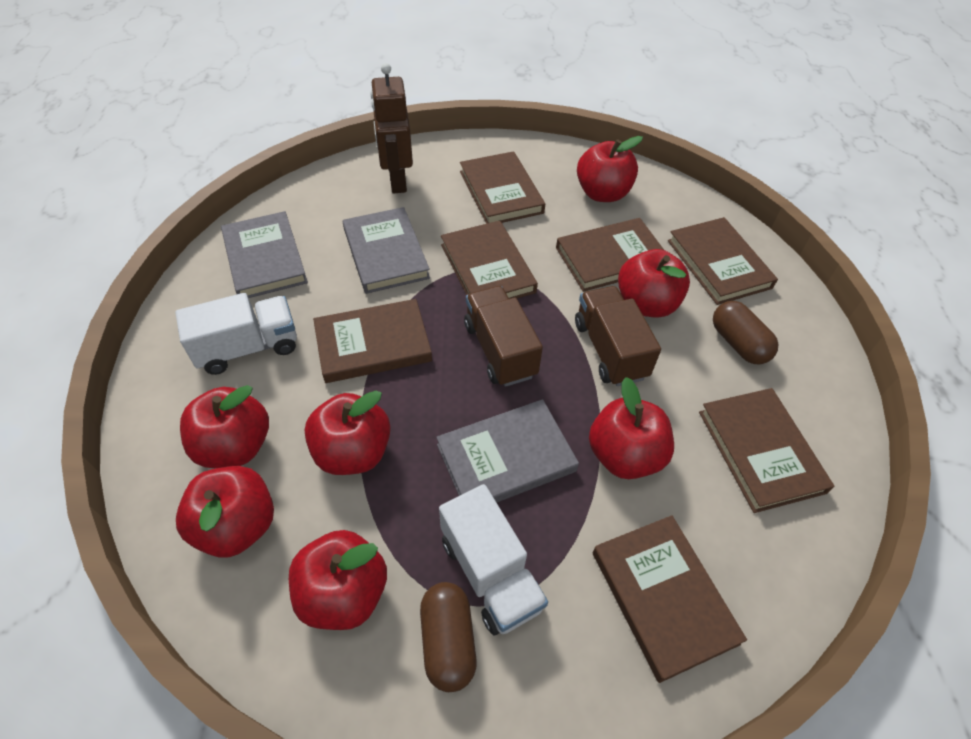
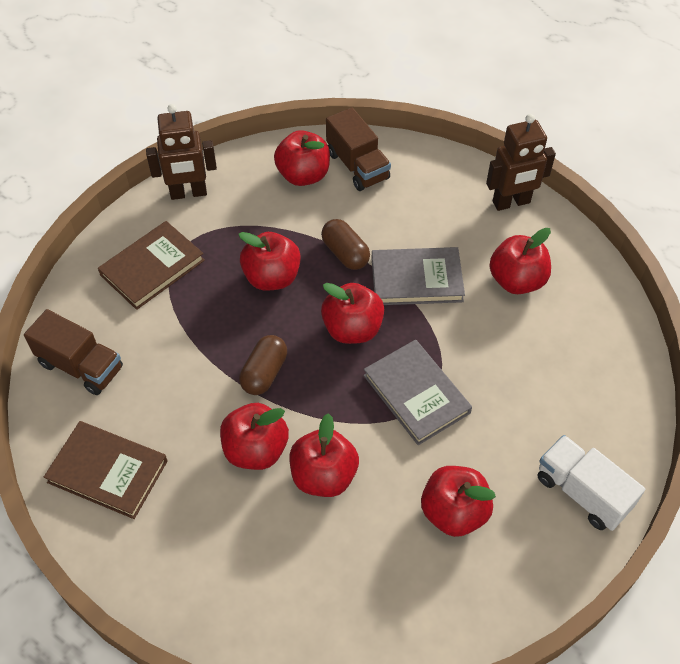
brown book: [313,299,432,383] [441,220,538,299] [460,151,545,224] [556,218,664,292] [593,515,747,683] [668,217,778,305] [699,388,834,513] = 7 -> [44,421,168,519] [98,221,205,310] = 2
brown robot: [371,63,413,194] = 1 -> [146,104,217,200] [486,114,556,211] = 2
grey book: [221,211,308,298] [343,207,430,294] [436,399,579,503] = 3 -> [363,340,472,445] [372,247,465,305] = 2
white truck: [175,293,297,375] [439,484,548,636] = 2 -> [538,435,645,531] = 1

